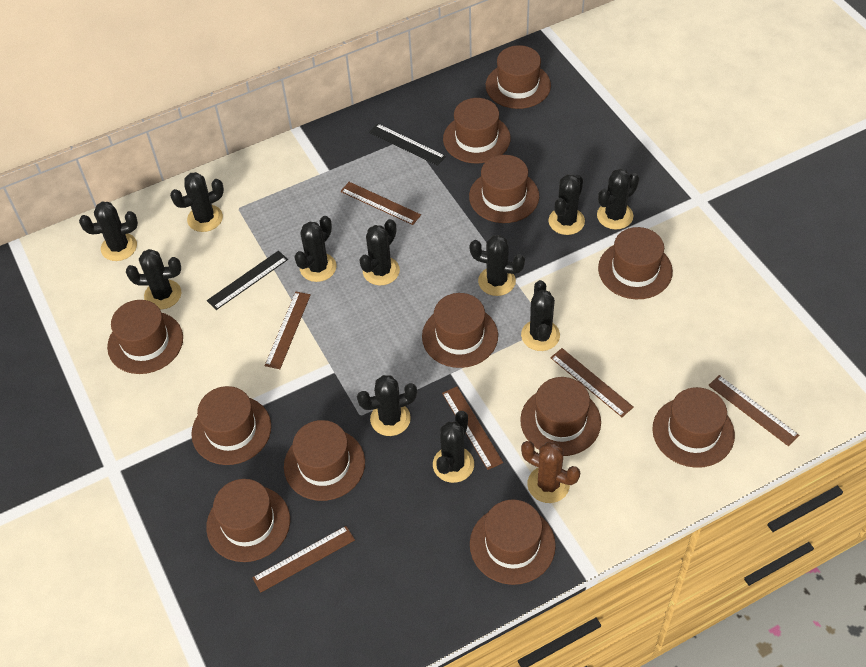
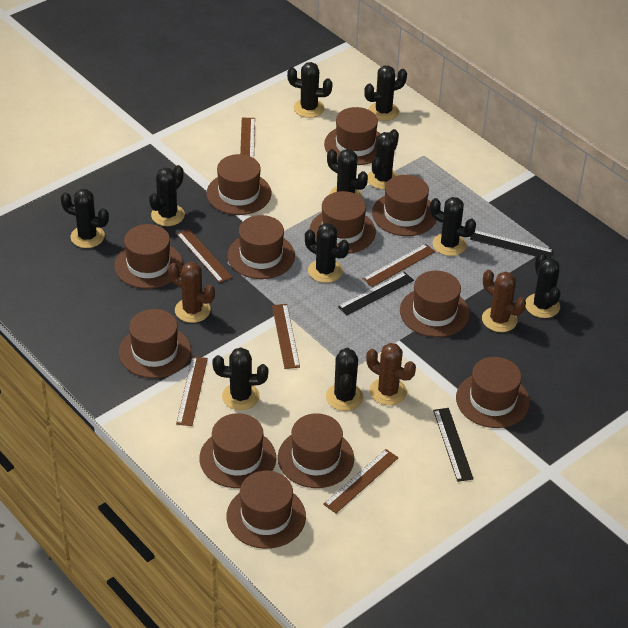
black ruler: [207,251,288,310] [369,123,446,166] = 2 -> [338,272,414,315] [433,408,474,482] [470,230,554,258] = 3
brown cactus: [521,441,580,503] = 1 -> [168,262,215,323] [366,343,416,405] [482,270,526,332] = 3

